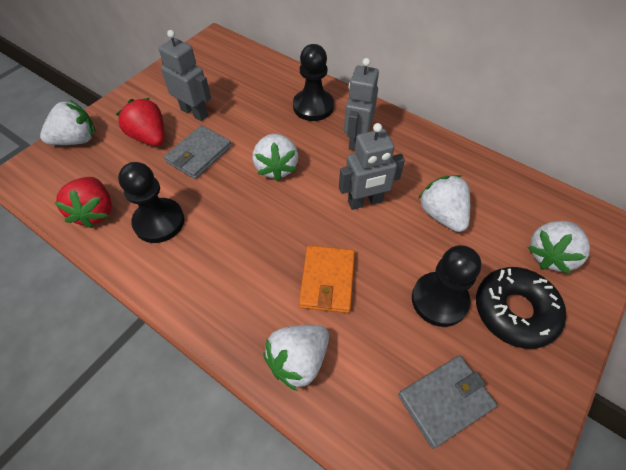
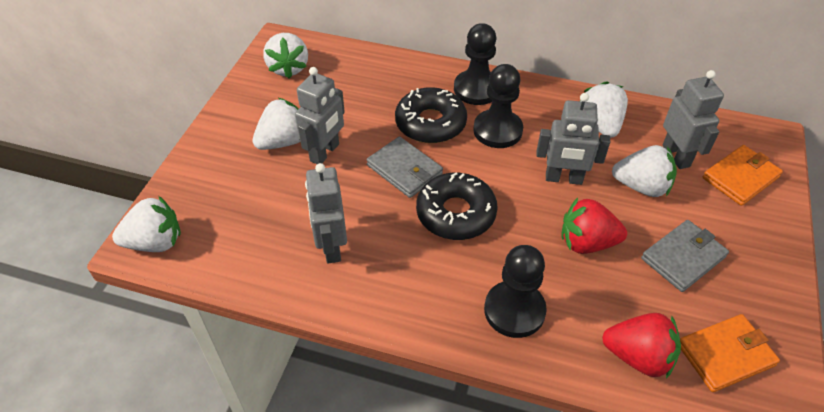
black donut: [476,267,566,349] = 1 -> [395,87,467,143] [416,172,498,240] = 2
grey robot: [159,30,211,121] [339,123,405,210] [344,58,379,151] = 3 -> [295,67,345,164] [305,163,347,263] [536,93,610,185] [663,70,724,169] = 4
orange wallet: [299,245,355,313] = 1 -> [680,314,780,392] [703,145,783,206] = 2

